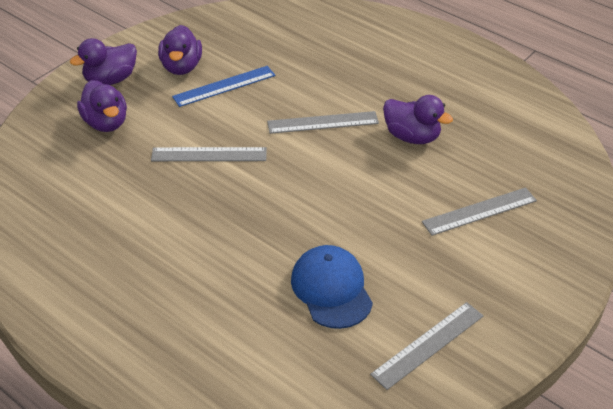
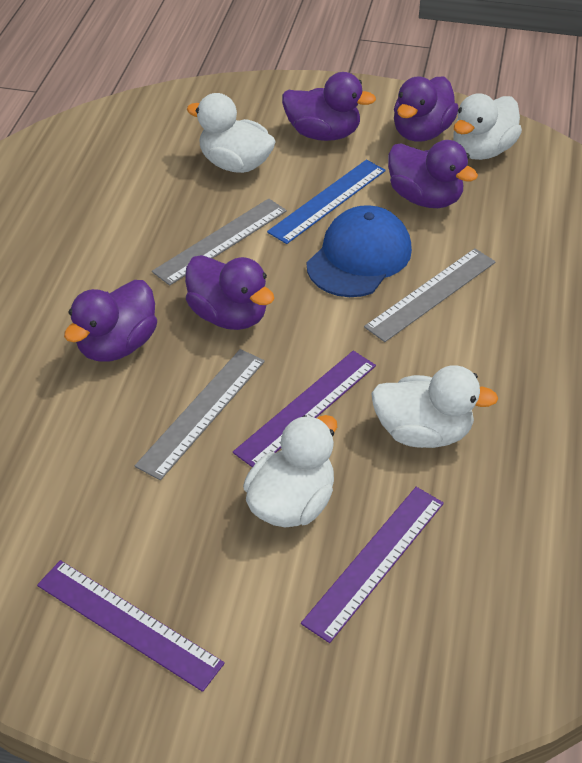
grey ruler: [151,147,267,161] [267,111,379,134] [370,302,484,390] [422,187,537,236] = 4 -> [135,349,265,480] [152,198,287,286] [364,248,496,342] = 3
purple duck: [70,38,137,85] [77,80,127,132] [158,25,202,75] [383,95,453,144] = 4 -> [64,280,157,362] [185,255,275,330] [282,72,376,141] [388,140,478,208] [394,76,459,142] = 5
purple ruler: none = 0 -> [37,560,225,692] [233,351,376,467] [301,487,444,643] = 3
white duck: none = 0 -> [186,93,276,173] [243,415,337,527] [371,365,498,448] [454,93,522,160] = 4

